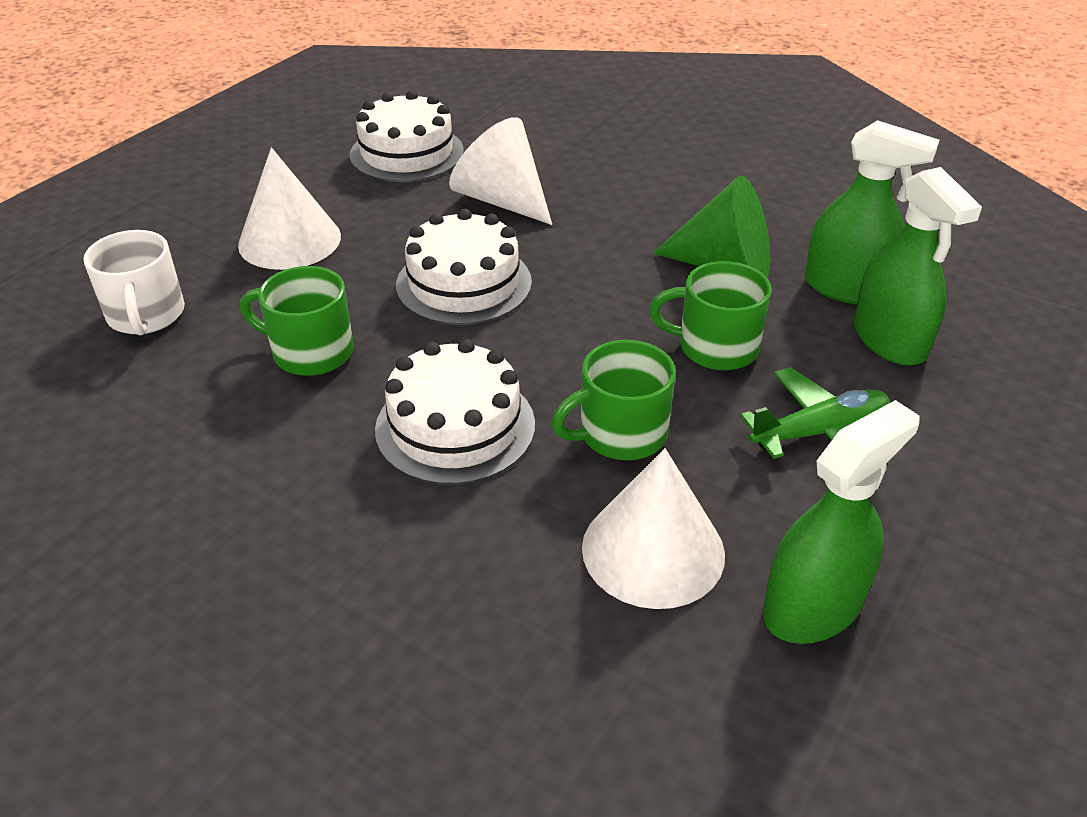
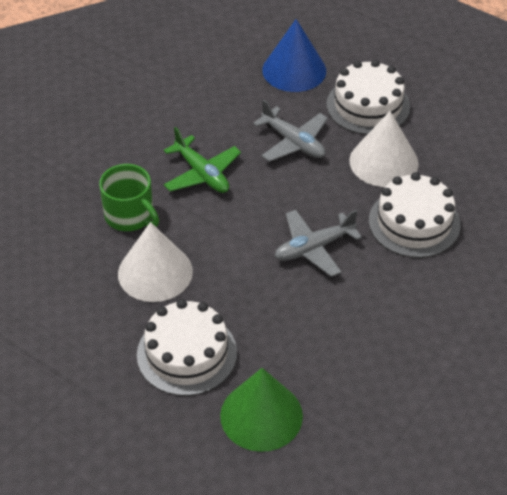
blue cone: none = 0 -> [262,19,326,92] = 1
green mug: [240,266,354,376] [552,340,676,460] [649,261,772,370] = 3 -> [99,164,159,231] = 1
green spray bottle: [763,400,919,644] [805,120,939,304] [854,167,982,366] = 3 -> none = 0
grey plane: none = 0 -> [253,99,328,162] [275,210,362,277] = 2
white cone: [238,148,341,270] [449,117,552,225] [582,448,725,609] = 3 -> [118,222,193,302] [349,111,419,187] = 2
white mug: [83,230,185,335] = 1 -> none = 0

